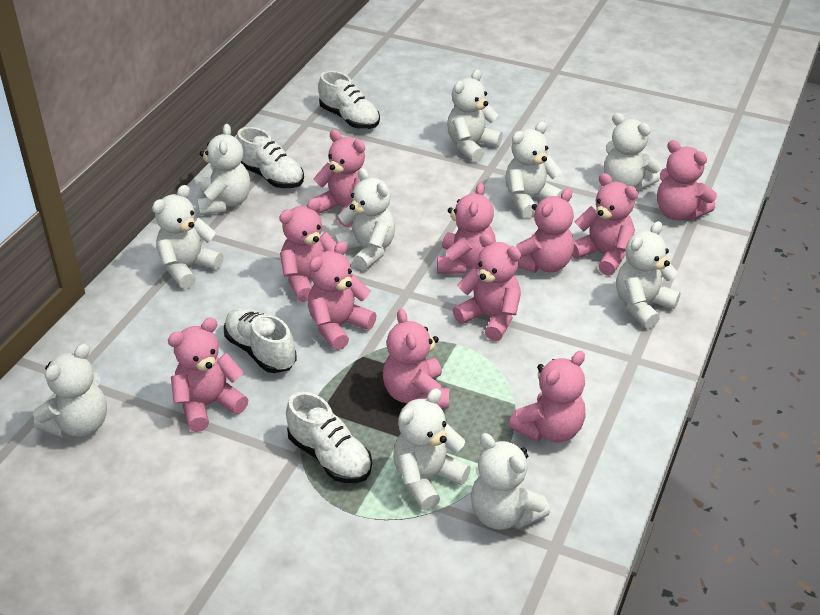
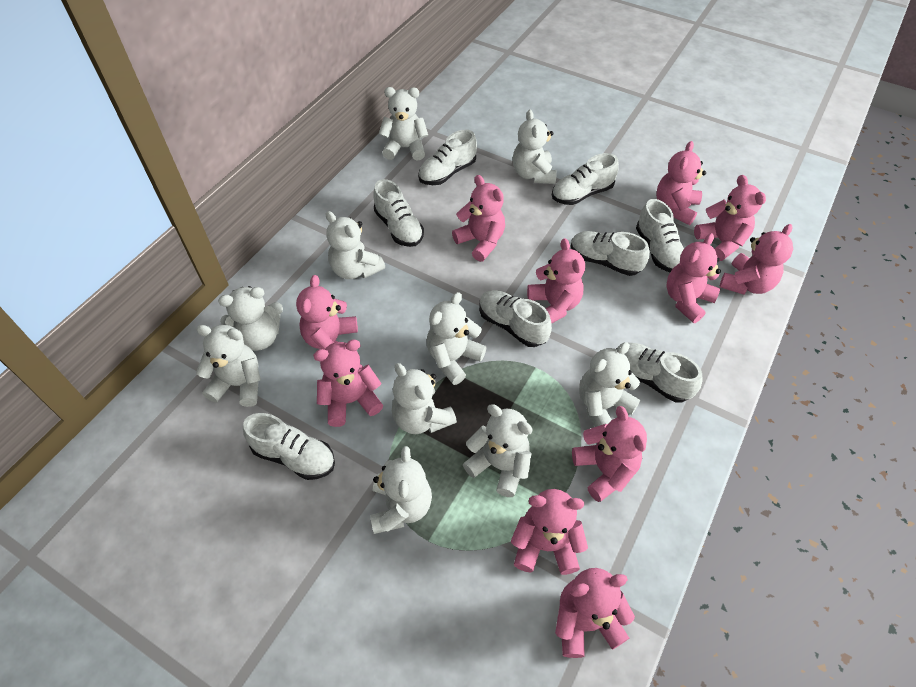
white shoe: [224,307,296,373] [236,127,304,188] [286,392,372,483] [318,71,380,129] = 4 -> [243,413,335,480] [373,179,424,247] [418,130,477,185] [479,290,552,347] [552,153,619,205] [571,231,650,276] [616,343,703,402] [636,199,684,273] = 8

